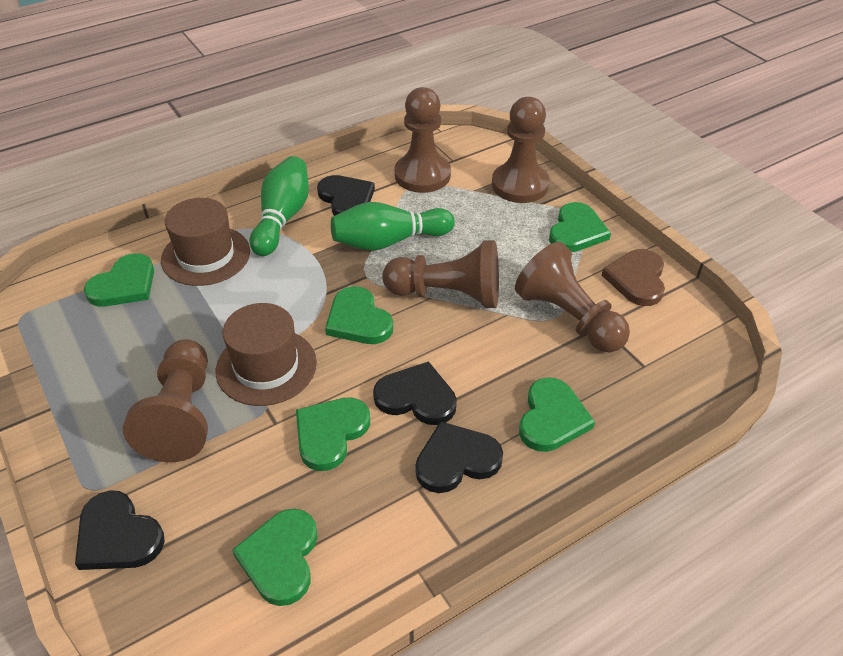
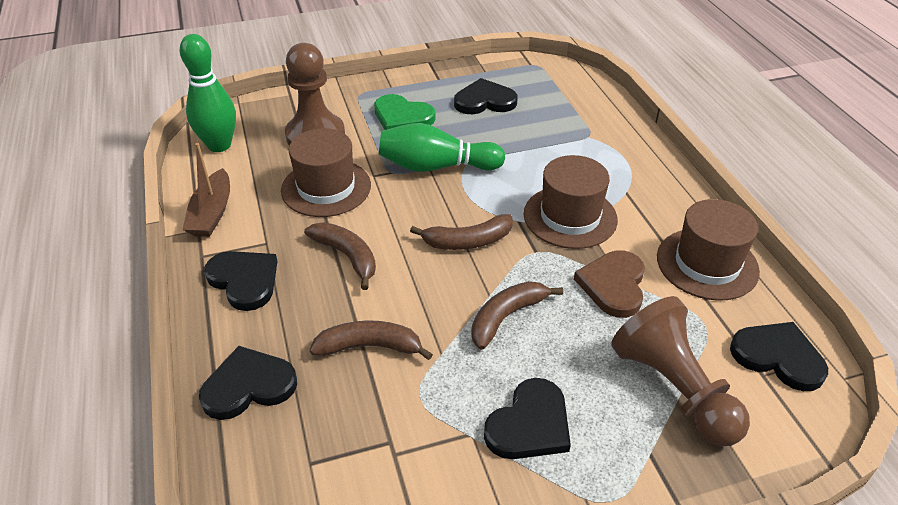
black heart: [75,490,165,570] [317,175,375,216] [373,361,457,425] [415,421,503,493] = 4 -> [199,346,297,420] [204,251,278,311] [454,78,518,114] [484,378,571,459] [730,322,828,391] = 5
brown banana: none = 0 -> [304,222,376,290] [310,320,433,360] [410,214,513,250] [471,281,563,349] = 4
brown boat: none = 0 -> [182,143,230,237] = 1
brown hat: [161,198,250,286] [216,303,317,406] = 2 -> [281,128,371,217] [524,155,618,249] [657,199,760,301] = 3
brown pawn: [123,339,208,462] [383,240,499,308] [395,87,451,193] [492,97,550,203] [515,242,630,352] = 5 -> [285,43,345,145] [611,296,750,446] = 2
green heart: [84,253,154,307] [232,509,318,606] [296,397,370,471] [325,286,393,344] [519,377,595,452] [549,202,611,252] = 6 -> [374,94,436,130] = 1

